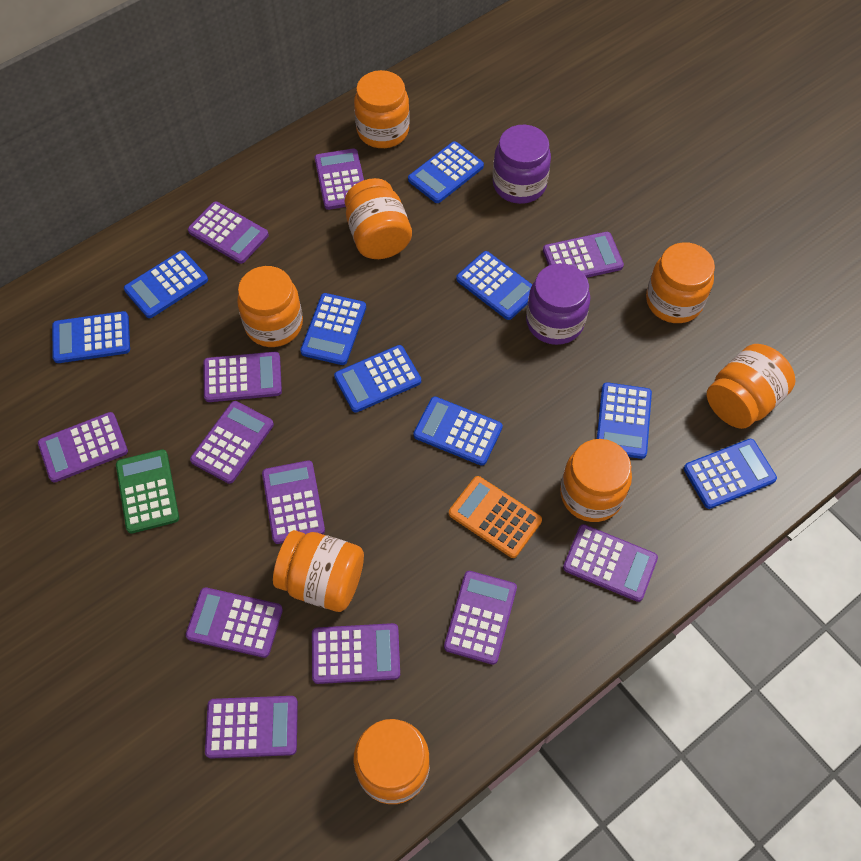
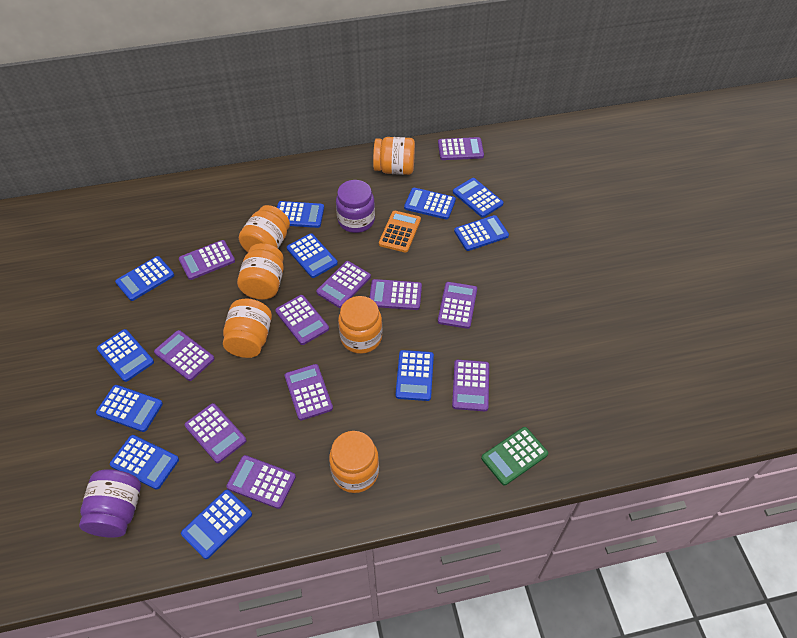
blue calculator: [52,311,130,363] [124,250,208,318] [300,293,366,365] [334,345,421,412] [408,141,484,203] [413,397,503,466] [456,251,532,320] [597,382,652,459] [684,439,777,509] = 9 -> [96,385,163,432] [97,329,154,382] [110,435,179,490] [115,256,174,301] [181,490,252,559] [277,201,324,228] [287,233,338,278] [396,350,434,401] [404,188,456,219] [453,178,504,218] [454,215,509,251] = 11
orange jar: [237,266,303,347] [273,530,364,612] [345,178,412,259] [354,70,410,148] [354,719,430,804] [560,439,632,522] [646,242,715,323] [707,344,795,429] = 8 -> [223,298,272,358] [237,243,284,300] [239,205,290,252] [329,431,379,493] [338,296,382,354] [373,137,415,175] = 6
purple calculator: [38,412,128,483] [186,587,283,658] [188,201,269,264] [190,401,274,484] [203,352,282,402] [205,696,298,759] [262,460,325,544] [312,623,400,684] [315,149,364,210] [444,571,517,665] [543,232,624,278] [563,524,658,602] = 12 -> [154,330,214,381] [179,240,235,280] [185,403,247,463] [226,455,296,509] [275,295,329,345] [285,364,333,421] [316,261,371,308] [369,279,422,310] [438,137,484,160] [438,282,477,329] [452,360,489,411] = 11

